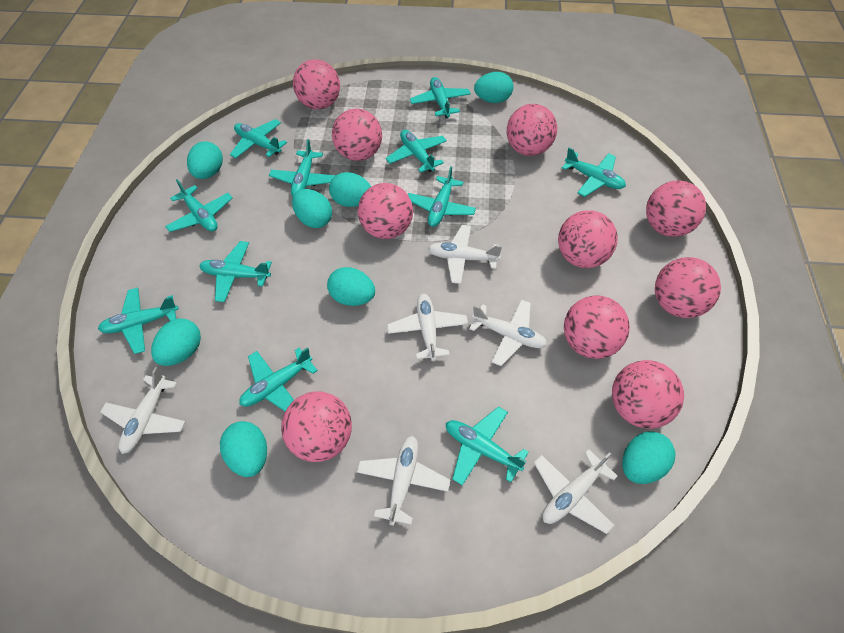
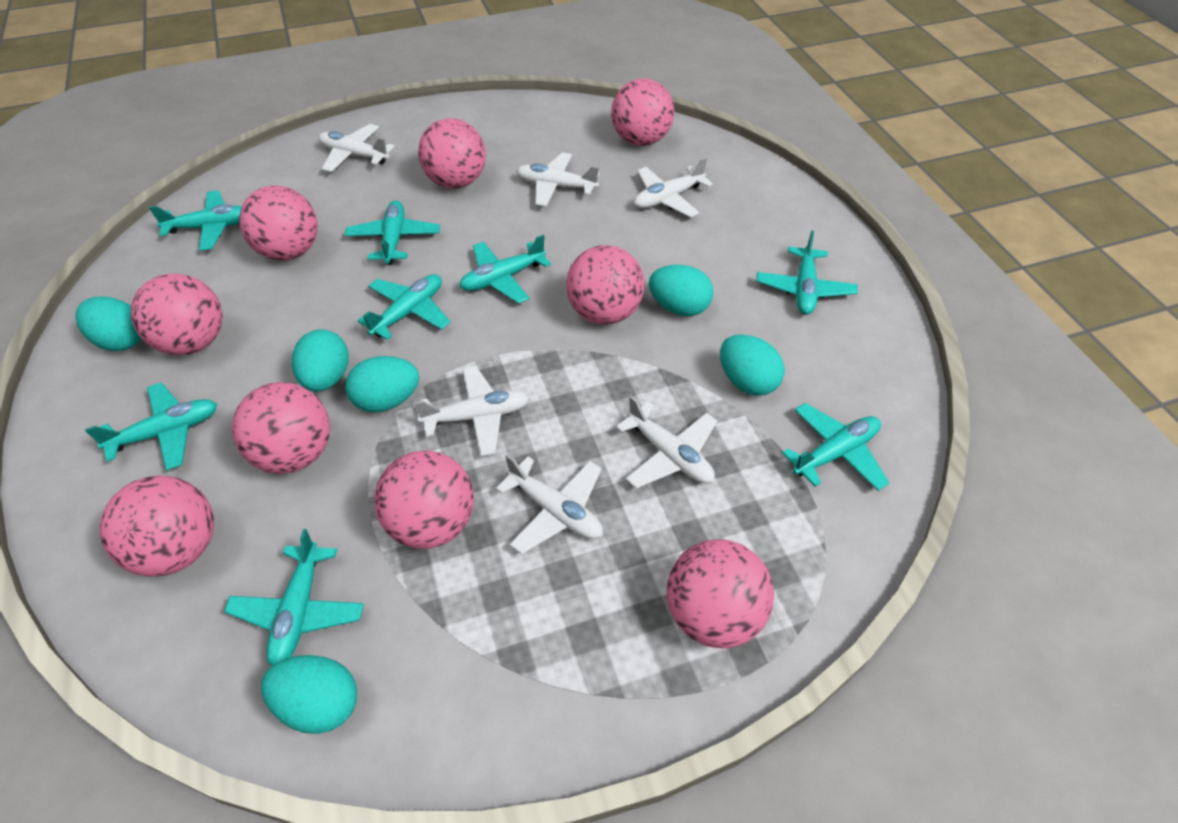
pink ball: [281,391,352,462] [293,59,340,109] [332,108,382,161] [358,183,413,239] [507,104,557,156] [558,210,618,268] [564,296,630,359] [612,360,684,429] [646,180,706,237] [655,257,721,318] = 10 -> [100,475,214,577] [131,274,222,355] [232,382,330,474] [239,185,318,261] [374,450,474,549] [418,118,486,189] [566,245,645,325] [611,78,674,146] [667,539,774,648] = 9
turquoise egg: [151,319,201,366] [187,141,223,179] [220,421,267,477] [292,189,332,228] [327,267,375,306] [329,172,371,207] [474,72,513,103] [622,431,675,484] = 8 -> [75,297,141,351] [261,655,357,734] [292,329,349,392] [345,356,419,412] [649,265,714,316] [720,334,784,396] = 6
turquoise plane: [98,288,179,354] [165,179,233,232] [199,241,272,302] [230,119,287,158] [239,347,318,411] [269,139,336,196] [386,130,447,173] [408,166,476,227] [410,77,471,118] [446,406,529,486] [562,148,626,197] = 11 -> [85,382,217,471] [149,190,242,251] [224,529,364,666] [345,200,440,265] [357,274,450,340] [459,235,551,304] [756,231,858,315] [782,403,889,491] = 8

